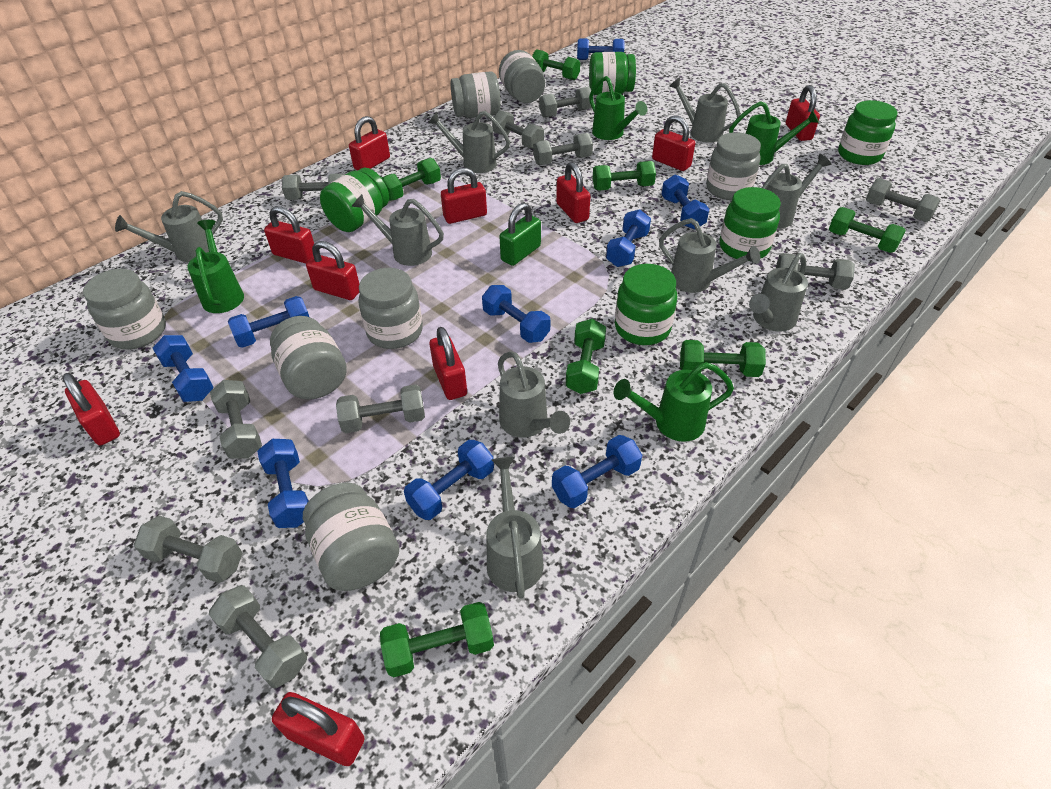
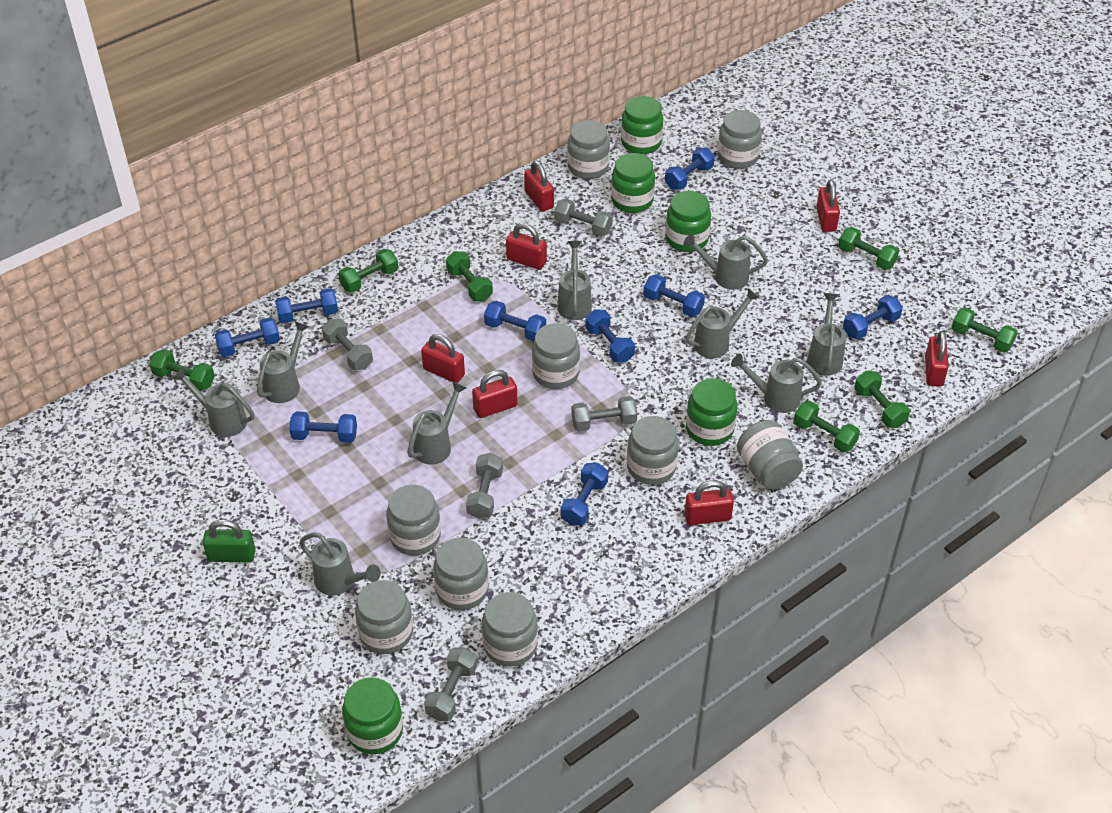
green watering can: [187,220,244,313] [589,76,647,140] [614,362,734,442] [729,101,819,165] = 4 -> none = 0
grey dumbbell: [134,516,242,583] [209,585,307,688] [210,380,262,459] [282,173,344,200] [336,385,425,433] [492,110,544,149] [533,133,593,165] [539,87,594,118] [776,253,855,290] [866,178,940,222] = 10 -> [322,319,373,370] [424,647,477,721] [466,453,503,519] [554,199,613,237] [571,396,637,432] = 5
grey jar: [83,269,166,349] [270,316,347,399] [303,483,399,591] [358,268,423,349] [451,71,501,118] [499,50,545,103] [706,132,761,200] = 7 -> [355,580,413,654] [386,485,441,555] [433,537,489,610] [482,592,538,667] [532,323,580,389] [567,120,610,179] [627,416,679,485] [718,110,762,169] [737,420,803,490] = 9
red padlock: [62,373,120,445] [264,206,314,263] [272,692,365,766] [306,241,359,300] [349,116,390,170] [429,327,467,400] [441,168,487,224] [556,162,590,223] [652,115,695,171] [786,85,820,141] = 10 -> [421,334,465,383] [472,370,518,418] [506,223,547,270] [524,161,554,211] [684,480,734,525] [816,180,840,232] [925,331,949,386] = 7

